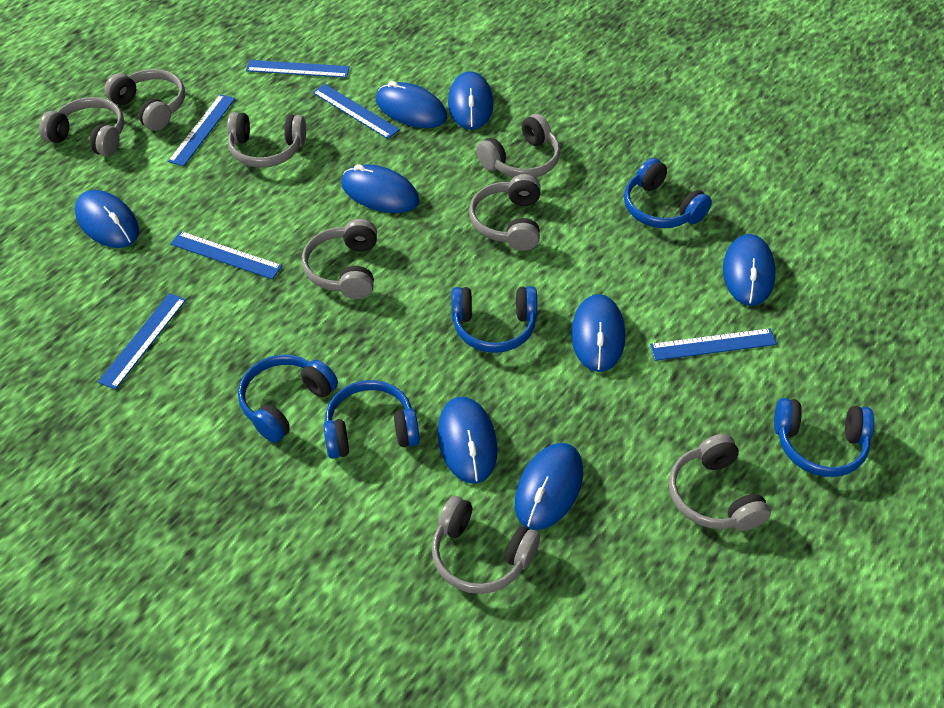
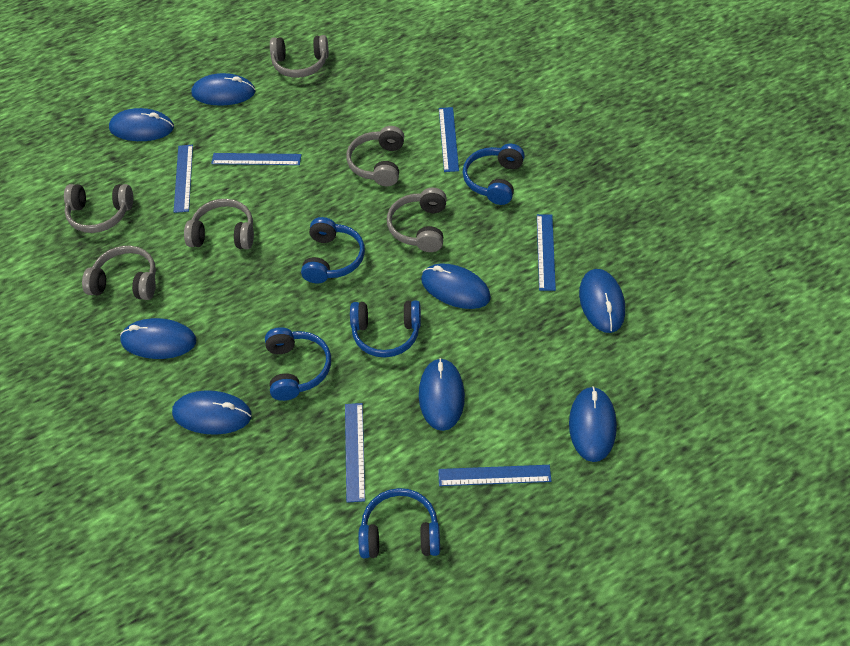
grey headphones: [39,97,124,157] [104,69,185,131] [227,112,306,168] [302,219,377,299] [432,496,540,594] [469,174,541,251] [476,114,560,178] [669,434,771,531] = 8 -> [64,184,133,233] [82,246,156,300] [184,199,254,249] [270,35,329,78] [346,126,404,186] [387,187,447,252] = 6

